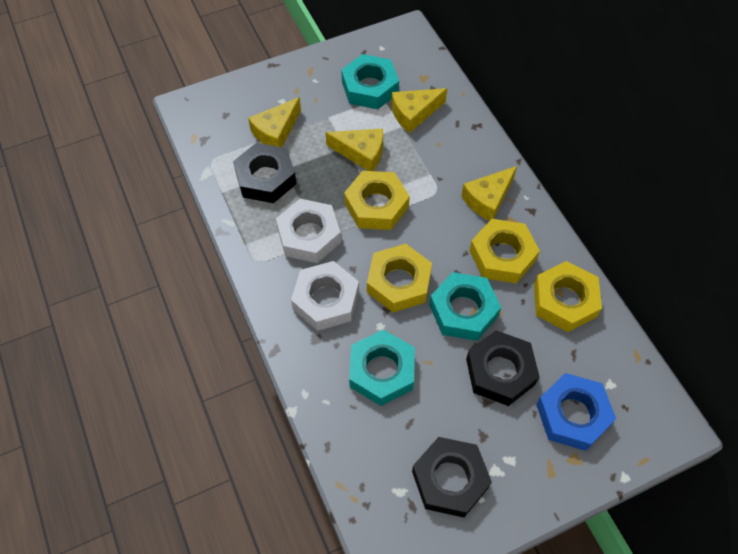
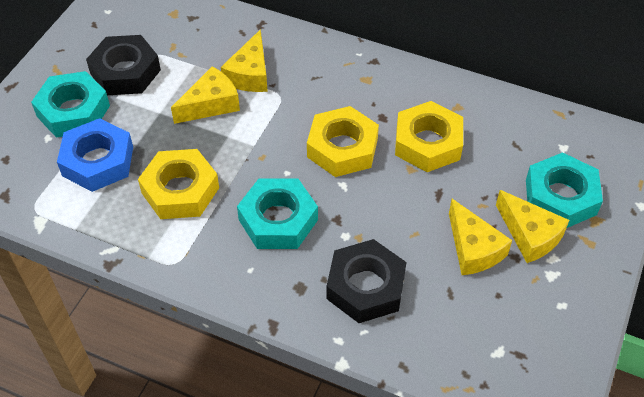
black nut: [233,143,296,203] [412,437,492,518] [466,330,540,406] = 3 -> [86,35,161,95] [326,239,406,323] = 2
white nut: [276,199,341,263] [291,261,359,331] = 2 -> none = 0
yellow nut: [344,171,410,230] [367,244,432,312] [469,219,540,284] [534,261,602,332] = 4 -> [138,149,219,219] [307,106,379,177] [395,101,463,172] = 3

